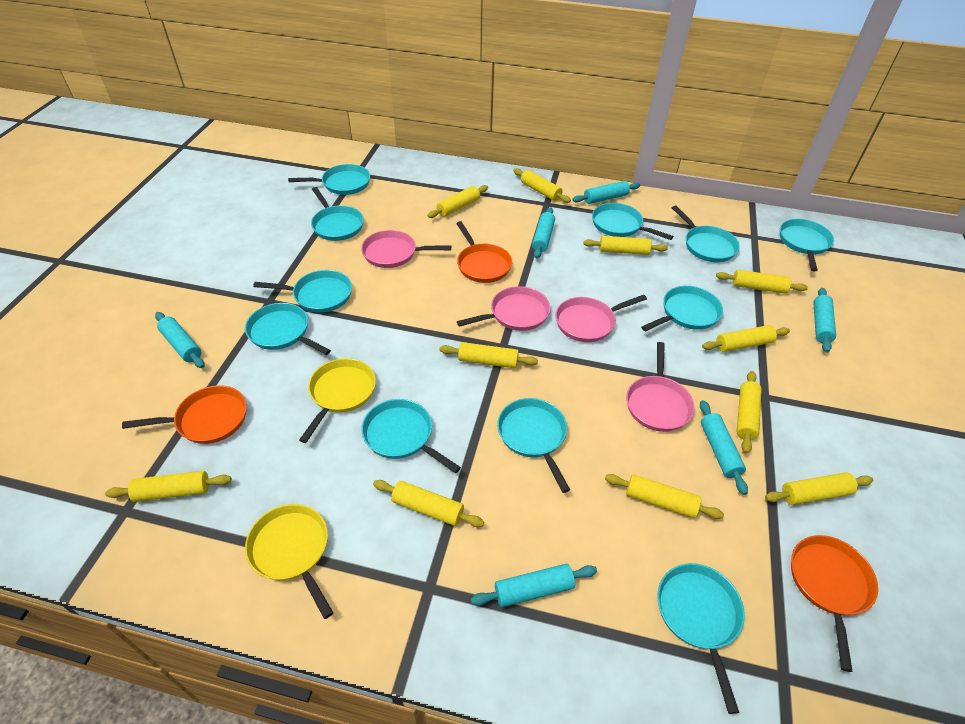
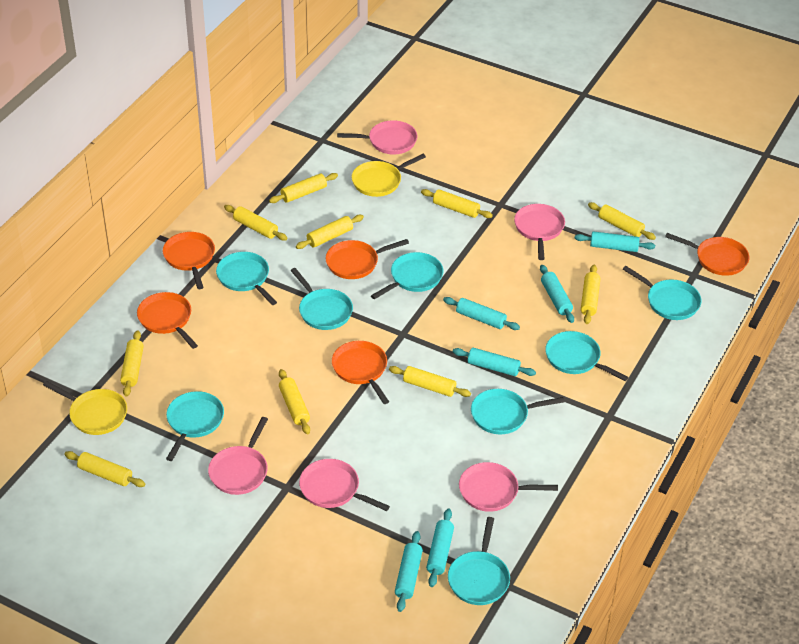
orange pan: [122,385,247,444] [456,221,512,283] [791,535,878,672] = 3 -> [137,292,198,349] [163,232,215,289] [325,239,409,279] [332,341,389,404] [665,233,749,276] = 5
pink pan: [361,230,451,268] [457,286,550,331] [555,295,647,342] [626,342,695,432] = 4 -> [208,417,268,495] [299,459,390,511] [337,120,417,154] [459,462,558,512] [514,204,565,260] = 5
turquoise pan: [245,303,331,355] [253,270,352,313] [288,164,370,195] [311,187,364,241] [361,399,461,473] [497,398,570,493] [592,203,673,240] [641,286,723,332] [658,563,745,714] [672,206,740,262] [780,219,834,271] = 11 -> [166,391,224,461] [216,252,277,305] [290,268,353,330] [371,252,443,299] [448,517,510,605] [471,389,565,434] [545,331,629,381] [623,266,702,320] = 8
yellow rolling pin: [105,471,232,502] [373,480,484,527] [427,185,488,218] [439,342,538,368] [513,168,571,203] [583,236,668,255] [605,474,724,519] [702,325,790,352] [716,270,808,294] [737,371,762,453] [765,472,873,505] = 11 -> [64,451,145,487] [120,330,144,397] [224,205,287,241] [269,173,338,203] [279,369,310,434] [296,215,364,249] [389,366,471,397] [421,189,493,218] [581,265,600,324] [588,202,656,240] = 10

